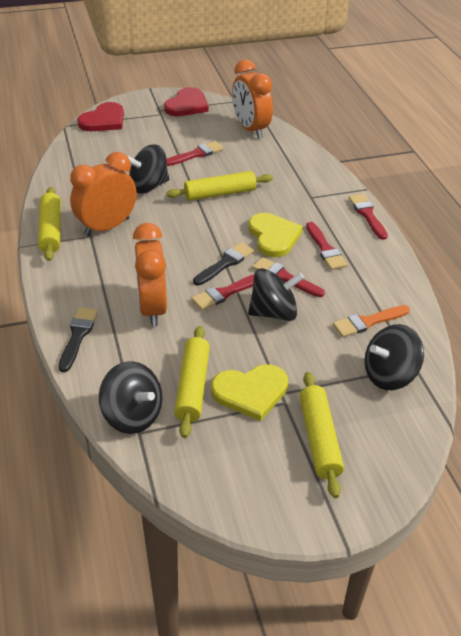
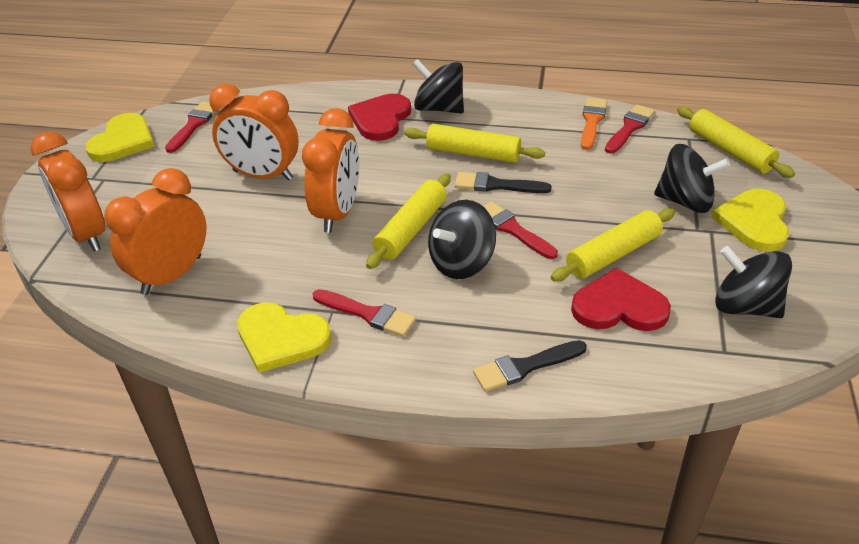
orange clock: [70,152,137,236] [133,223,167,327] [232,60,273,139] = 3 -> [31,131,105,252] [104,168,206,295] [209,84,299,181] [302,108,359,233] = 4
red brush: [166,141,224,166] [191,274,254,310] [252,257,325,297] [306,222,348,270] [349,194,388,240] = 5 -> [165,101,216,153] [312,289,416,337] [483,202,558,259] [605,105,655,154] = 4
yellow heart: [211,364,288,421] [248,213,303,257] = 2 -> [85,113,154,162] [237,302,332,373] [712,189,789,251] = 3

